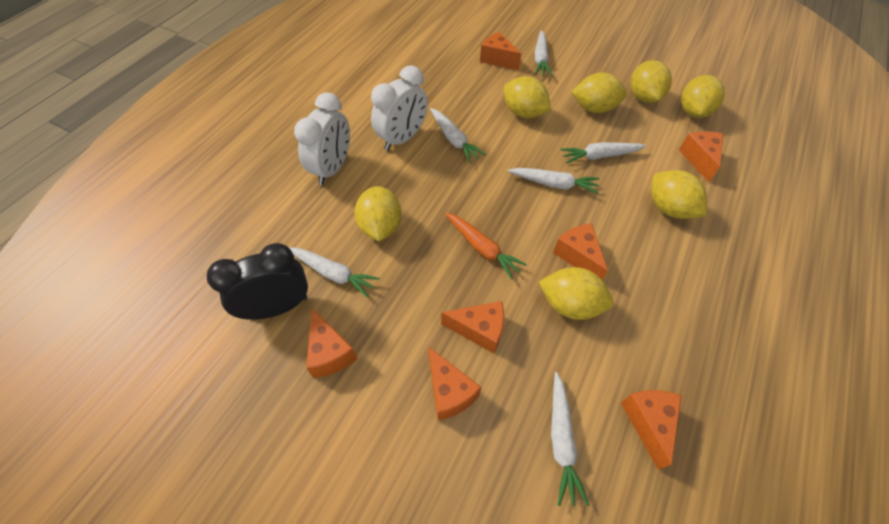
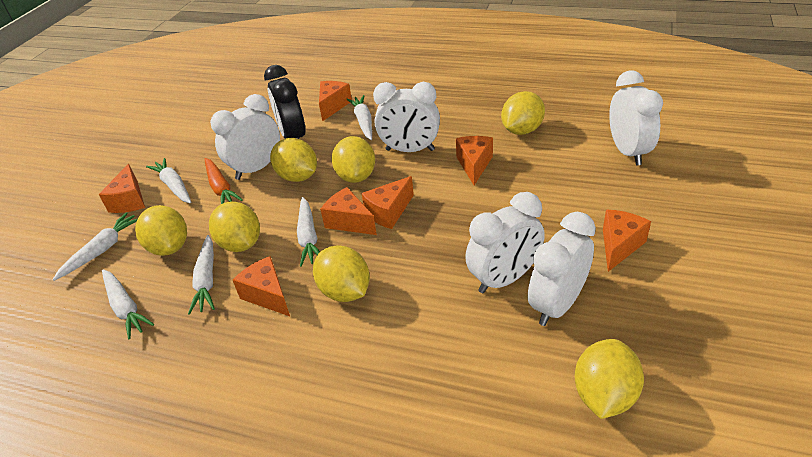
white clock: [294,92,350,185] [371,65,428,151] = 2 -> [210,94,280,180] [373,82,440,152] [465,192,545,294] [528,212,596,326] [609,71,663,166] = 5

